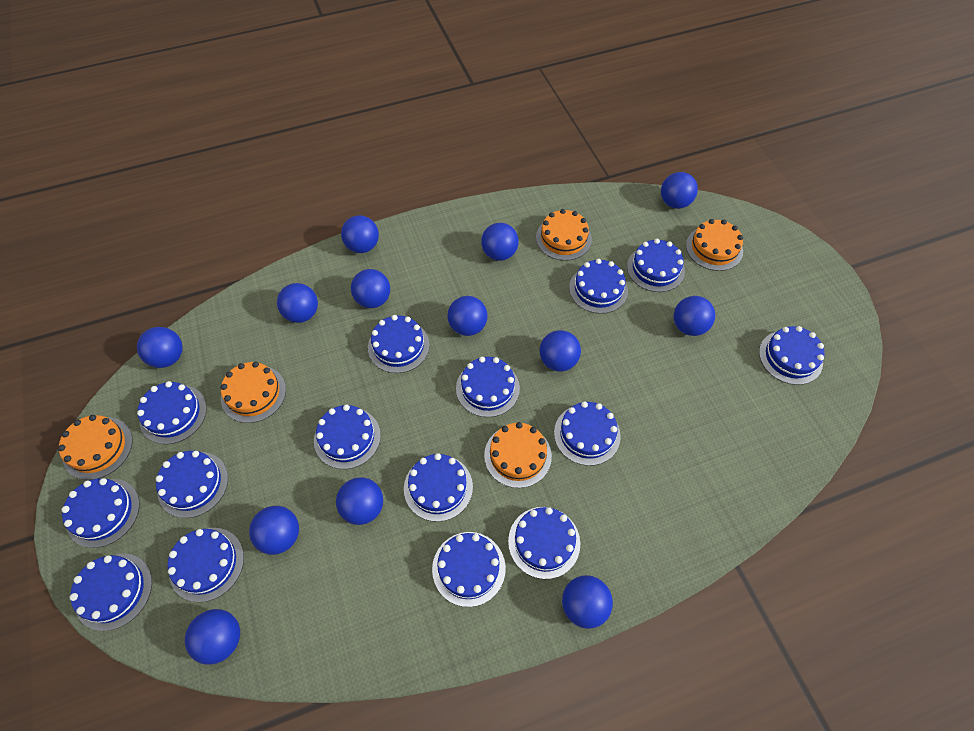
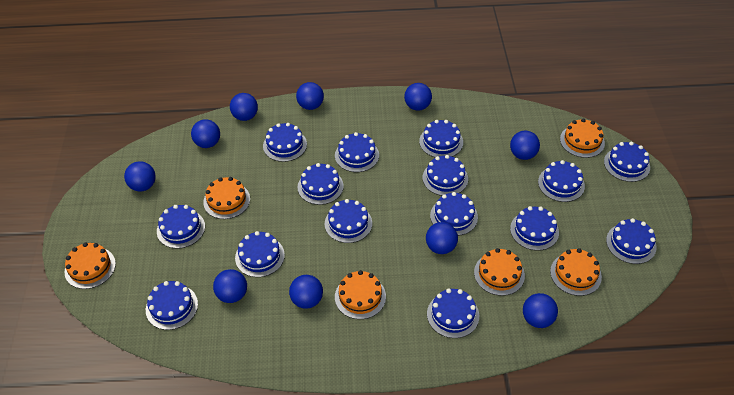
blue ball: [137,327,183,368] [185,609,240,665] [249,506,299,555] [277,283,318,323] [336,477,383,525] [341,215,379,253] [351,269,390,308] [447,296,488,336] [481,223,519,261] [539,330,581,372] [562,575,613,629] [661,172,698,209] [673,296,715,336] = 13 -> [124,161,156,192] [191,119,220,148] [213,269,247,303] [230,93,258,121] [289,275,323,309] [296,82,324,110] [404,83,432,111] [426,222,458,254] [510,131,540,160] [523,293,558,328] = 10
orange cake: [58,415,133,480] [221,362,286,423] [484,422,552,488] [536,209,592,261] [686,219,743,271] = 5 -> [64,243,116,289] [203,177,250,219] [335,270,386,319] [474,248,525,296] [550,248,602,296] [560,118,605,158] = 6

